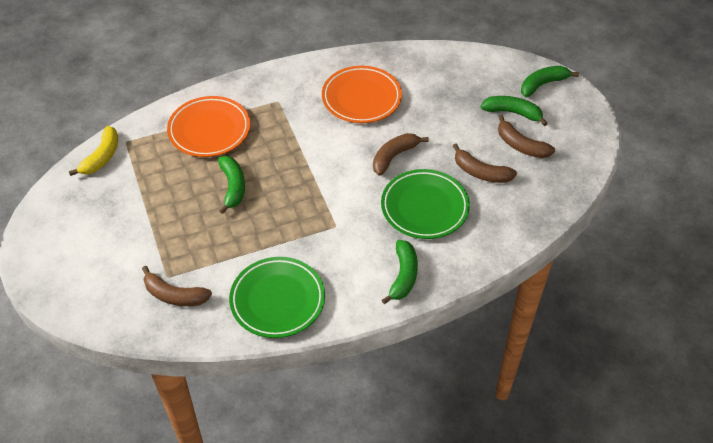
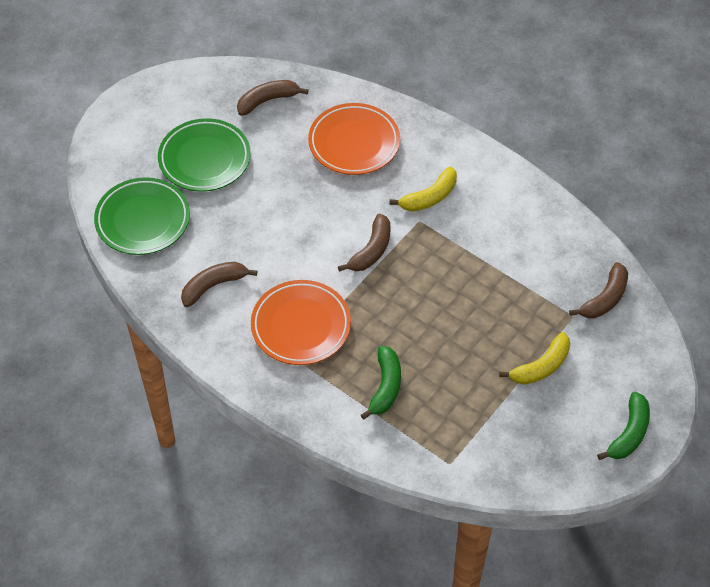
green banana: [218,156,245,214] [382,240,418,304] [481,96,548,126] [521,66,579,97] = 4 -> [361,346,401,420] [597,392,650,460] = 2
yellow banana: [69,126,118,176] = 1 -> [389,166,457,212] [499,332,570,385] = 2

